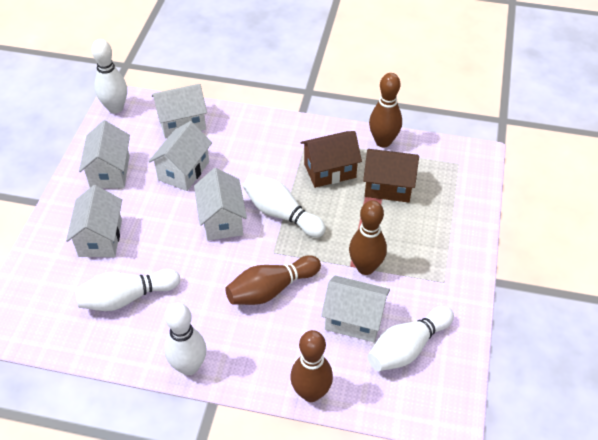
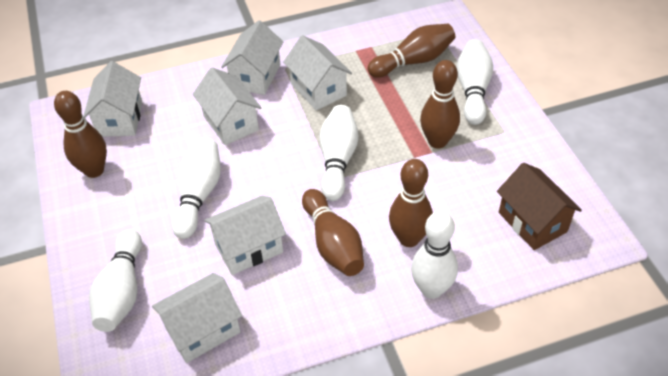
brown bowling pin: [225,255,321,305] [290,330,333,402] [349,200,387,275] [369,73,402,148] = 4 -> [54,91,107,178] [302,189,364,276] [368,24,455,78] [389,159,433,247] [420,60,460,149] = 5
brown house: [300,131,362,188] [363,149,419,203] = 2 -> [497,163,582,250] = 1

